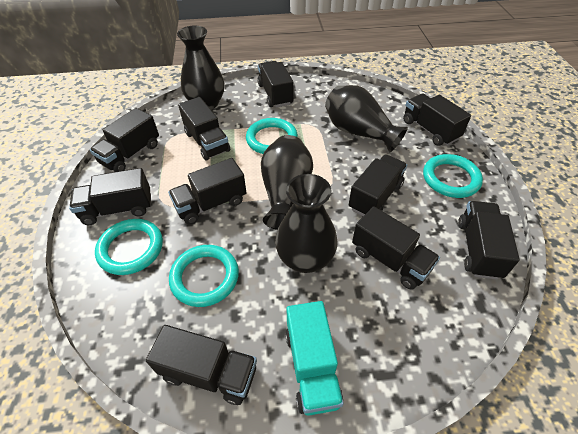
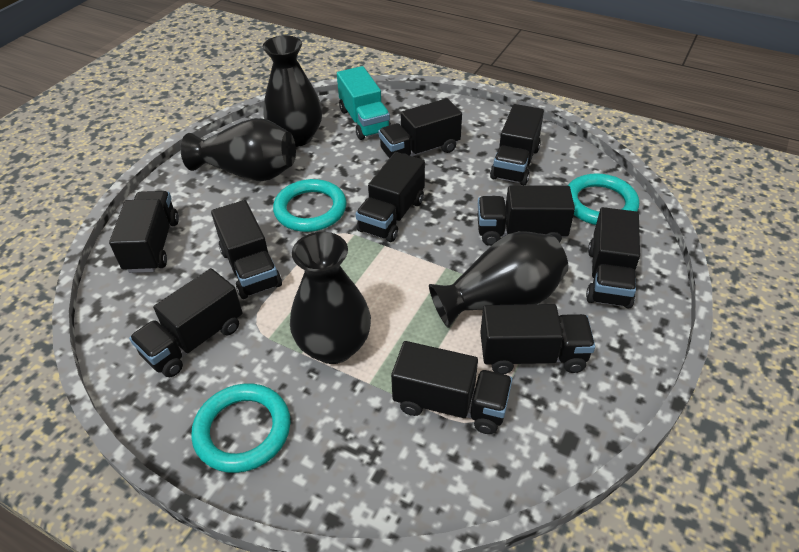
turquoise ring: [95,219,163,275] [169,245,239,307] [246,118,298,154] [423,154,483,198] = 4 -> [191,383,291,473] [273,179,346,232] [568,173,639,225] = 3

